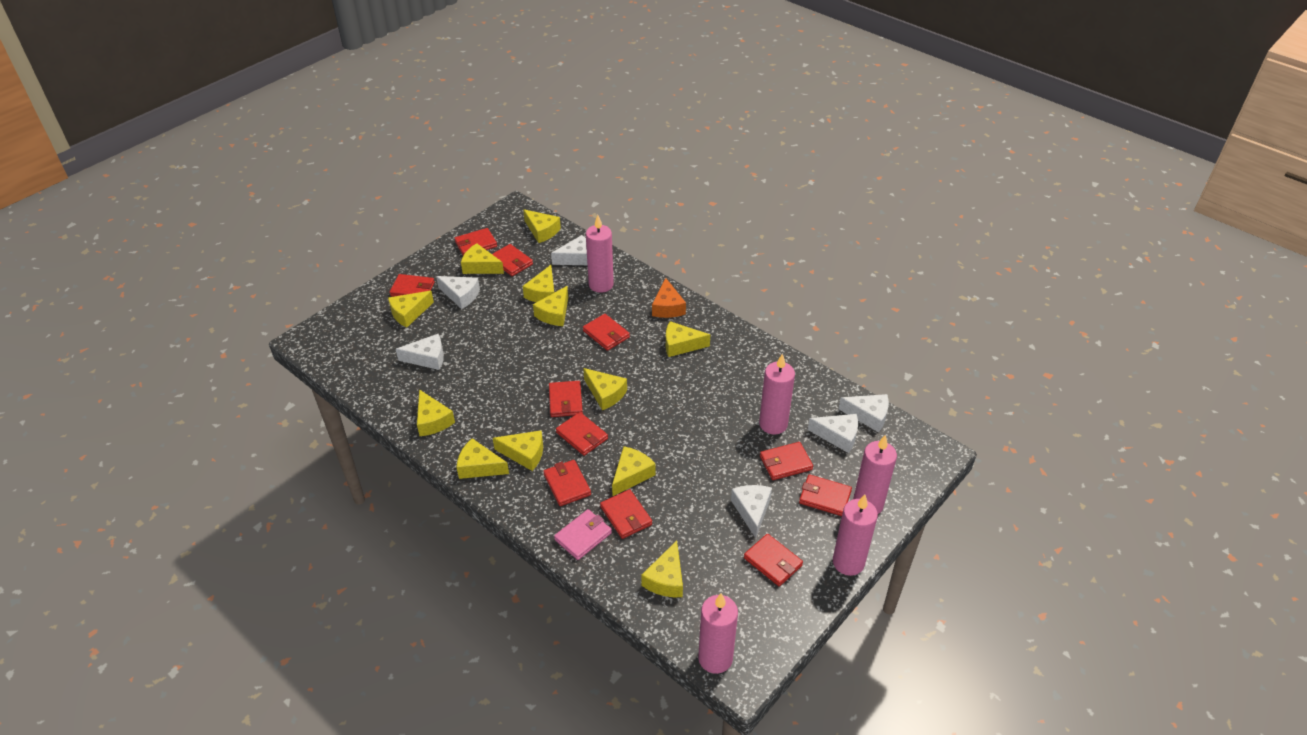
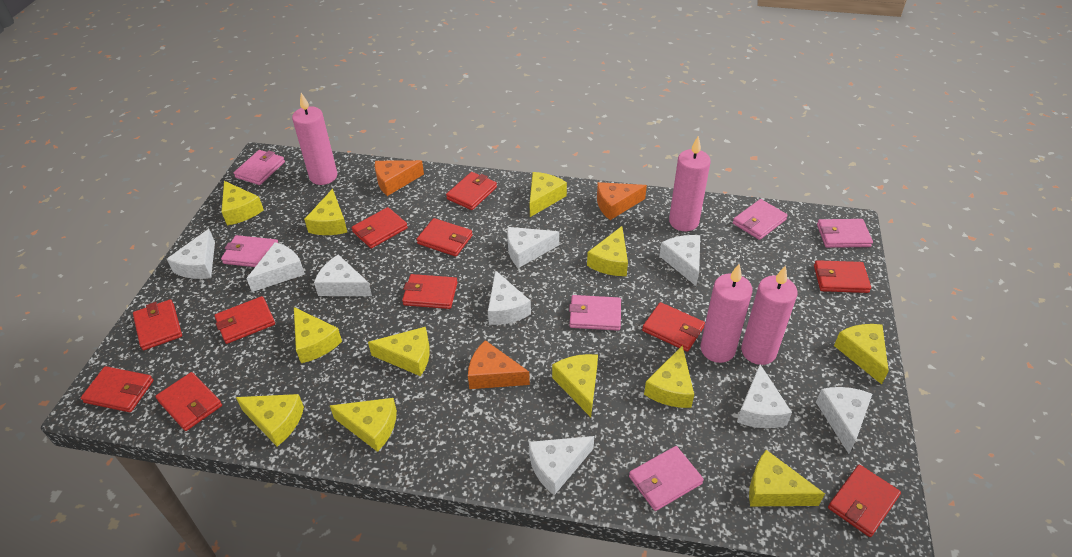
orange cheese: [652,278,686,318] = 1 -> [375,160,424,196] [468,340,530,389] [597,182,647,220] = 3
pink candle: [586,215,614,293] [698,593,738,674] [759,353,795,434] [833,494,878,576] [853,434,897,514] = 5 -> [292,93,337,185] [669,136,711,231] [701,264,753,363] [741,265,798,365] = 4
pink wallet: [554,509,612,560] = 1 -> [221,235,278,267] [234,150,285,185] [569,295,621,331] [629,446,704,511] [733,199,788,240] [817,219,873,248] = 6
white cheese: [396,334,444,370] [436,276,480,309] [551,235,587,265] [731,485,772,538] [808,414,858,453] [839,394,889,432] = 6 -> [167,229,215,279] [246,242,305,292] [314,255,372,296] [488,270,531,325] [507,227,559,268] [529,436,594,495] [659,235,700,286] [737,364,792,428] [816,387,872,454] = 9

